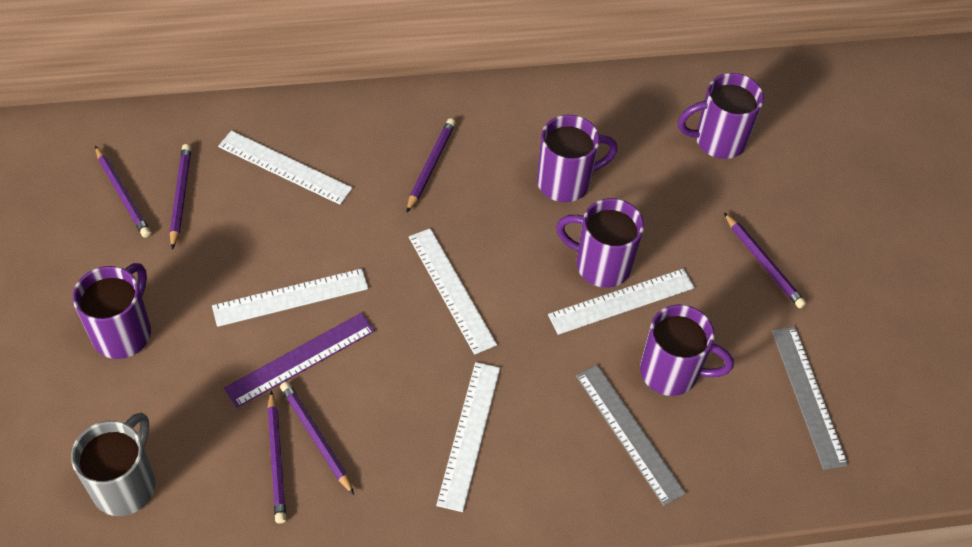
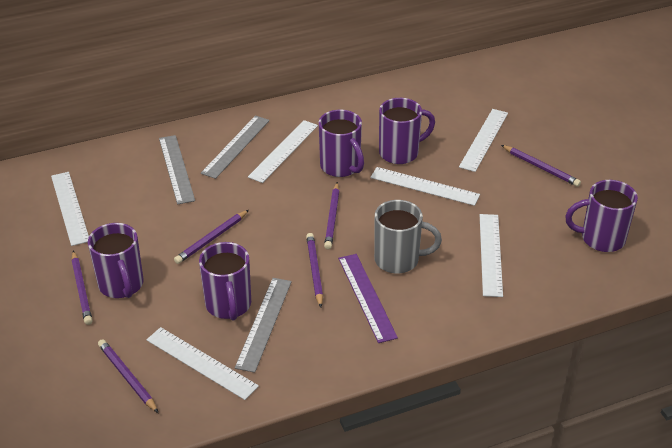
grey ruler: [576,365,686,506] [772,326,848,470] = 2 -> [159,135,195,204] [201,116,270,179] [235,278,292,373] = 3
white ruler: [212,268,369,327] [218,131,353,205] [409,228,497,355] [436,362,500,512] [548,269,695,335] = 5 -> [51,172,89,246] [146,327,259,400] [248,120,318,183] [370,167,480,206] [459,109,508,172] [480,214,503,297] = 6

